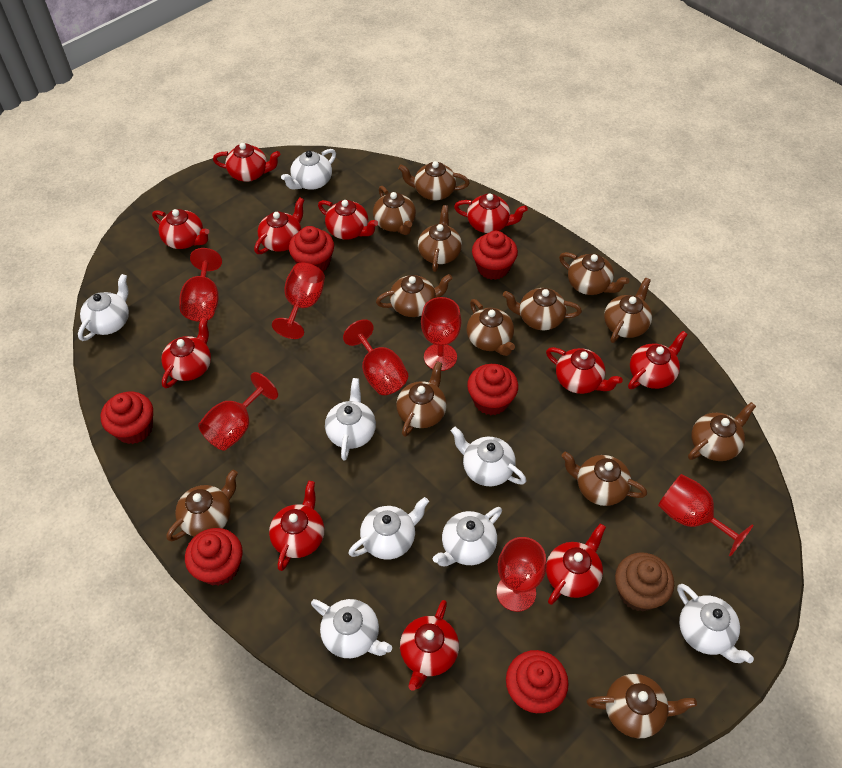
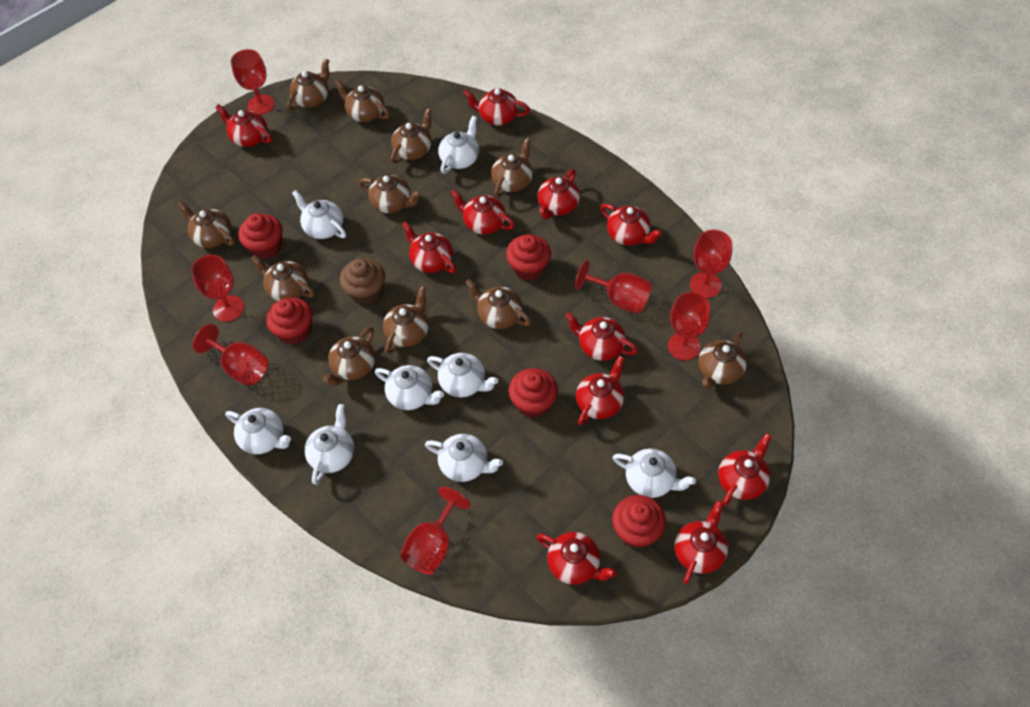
brown teapot: [167,470,238,541] [373,186,416,235] [376,274,453,317] [396,361,447,437] [398,161,470,200] [418,205,462,272] [467,299,515,356] [503,288,582,330] [559,252,629,295] [561,452,647,506] [587,674,697,738] [604,278,652,343] [688,402,756,461] = 13 -> [177,201,235,248] [250,255,315,301] [287,58,330,111] [323,327,375,386] [334,79,390,122] [359,175,421,213] [383,286,429,354] [390,108,432,164] [465,279,531,329] [491,138,533,197] [699,332,747,389] = 11
red cupcake: [101,392,153,444] [185,528,243,586] [289,226,334,272] [467,364,518,415] [472,231,518,280] [506,650,569,713] = 6 -> [239,213,282,259] [266,297,313,345] [506,234,551,281] [509,368,558,418] [612,495,666,548] = 5

